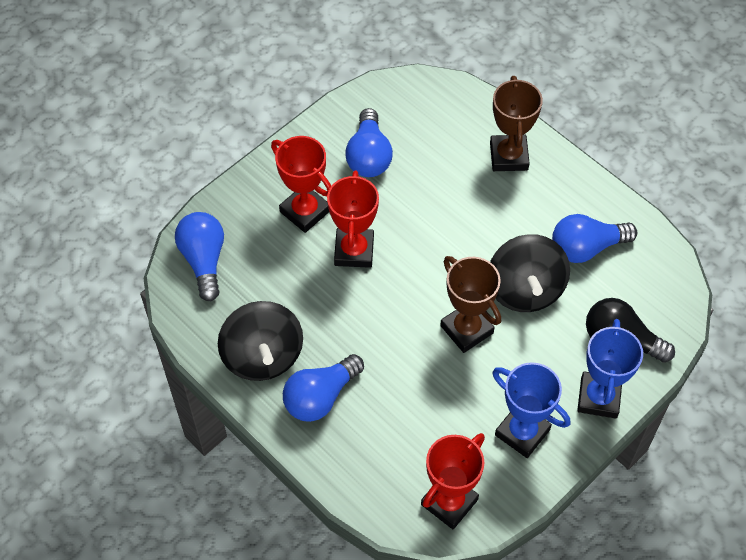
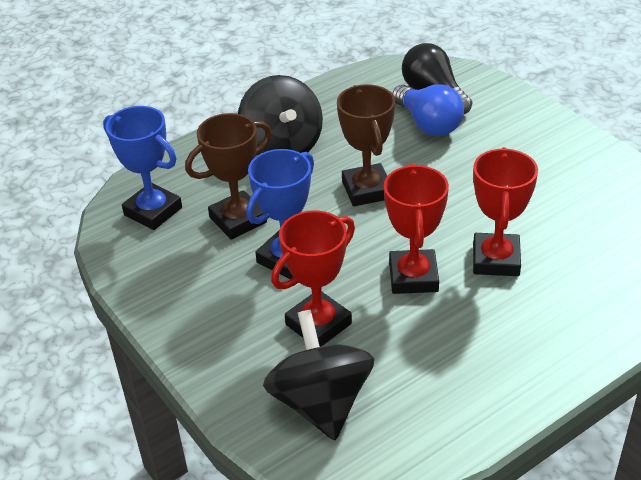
blue light bulb: [175,212,224,301] [283,354,364,422] [345,108,393,177] [552,214,637,263] = 4 -> [392,84,464,136] = 1

